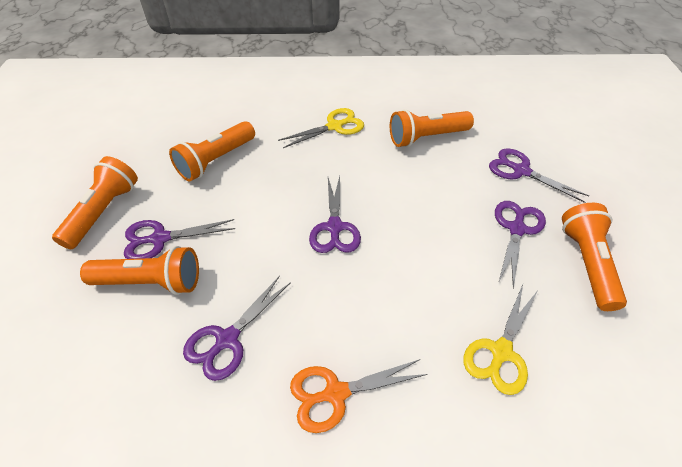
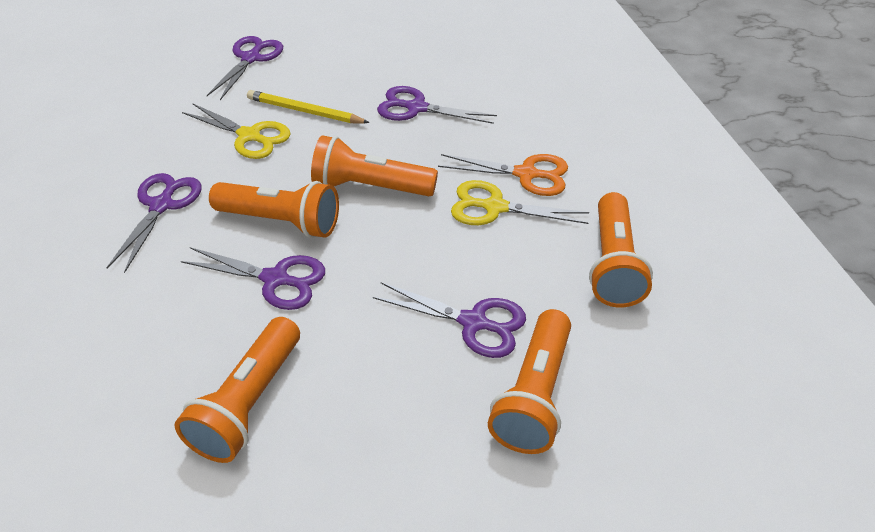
yellow pencil: none = 0 -> [247,90,370,123] = 1

